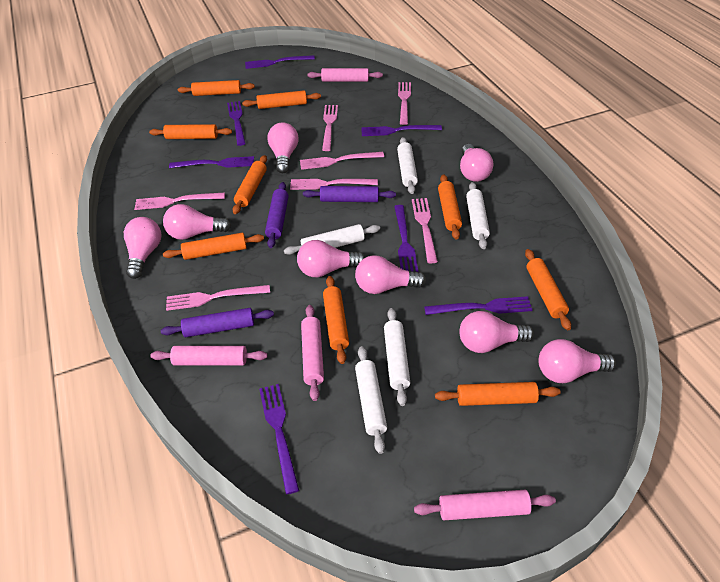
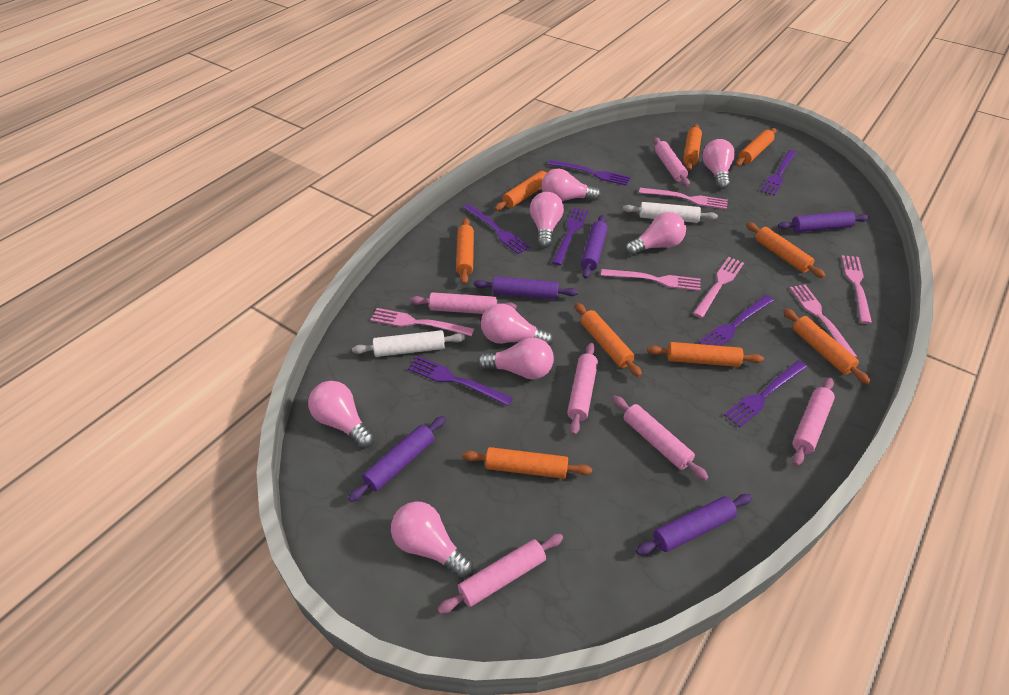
pink fork: [134,193,225,210] [166,285,270,311] [290,179,378,190] [300,152,384,170] [322,105,338,151] [398,82,411,125] [412,198,438,263] = 7 -> [371,308,474,336] [601,269,701,291] [639,188,728,210] [693,257,744,318] [790,285,857,358] [841,255,872,324] = 6
pink rolling pin: [150,346,267,365] [301,305,324,401] [308,68,383,82] [414,490,556,520] = 4 -> [410,292,517,314] [437,534,563,614] [567,343,598,435] [612,396,708,481] [653,137,690,187] [792,378,835,466] = 6
purple rolling pin: [161,308,274,337] [265,182,289,248] [303,186,396,202] = 3 -> [348,416,446,502] [474,276,578,300] [581,215,608,279] [636,494,752,555] [778,211,869,232] = 5
white rolling pin: [284,224,380,255] [355,346,387,454] [384,308,410,406] [397,137,418,194] [466,182,490,249] = 5 -> [352,330,465,357] [623,202,718,223] = 2

